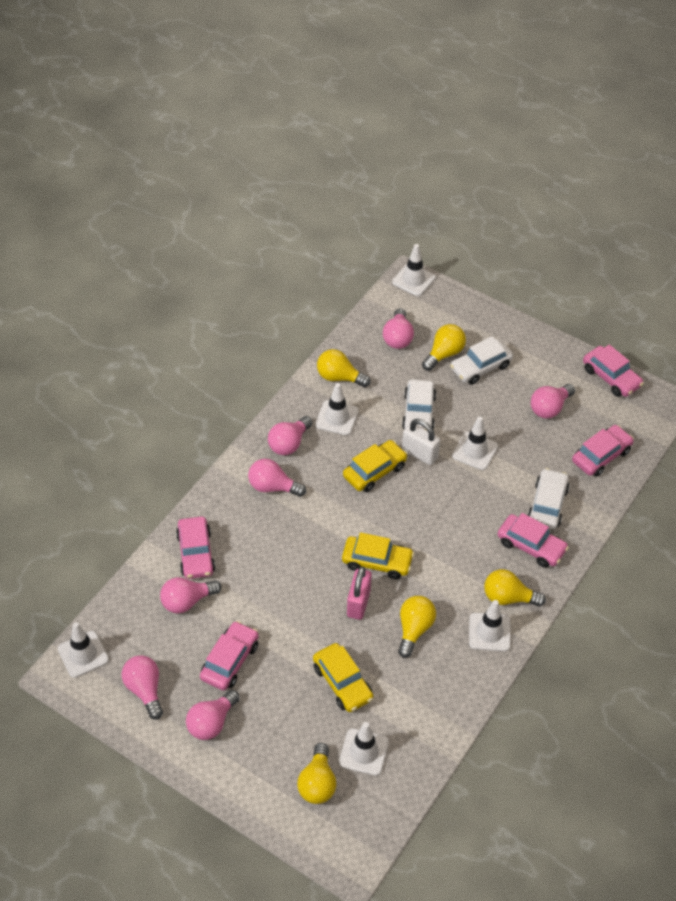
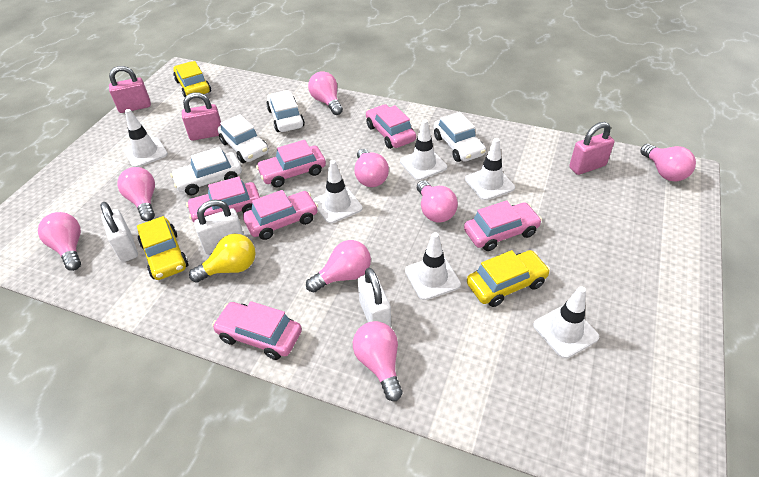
pink car: [176,516,215,579] [200,621,259,691] [498,513,569,568] [572,425,634,477] [583,345,644,397] = 5 -> [186,176,260,222] [212,301,302,360] [243,190,318,240] [256,140,326,187] [366,104,416,149] [464,200,542,251] = 6
pink light bulb: [122,655,163,720] [160,577,221,614] [186,690,240,740] [248,459,306,497] [268,416,313,455] [383,308,414,349] [531,384,575,419] = 7 -> [38,212,81,271] [117,167,155,221] [306,240,371,292] [308,71,343,115] [353,321,403,401] [355,149,389,187] [417,180,458,222] [640,144,696,181] = 8
pink padlock: [347,566,372,620] = 1 -> [109,66,151,113] [182,92,221,141] [569,122,615,175] = 3
white car: [402,379,436,430] [450,336,513,385] [528,468,570,529] = 3 -> [170,147,242,196] [218,114,269,163] [266,90,305,132] [434,112,486,162] = 4
white padlock: [402,419,440,465] = 1 -> [100,202,138,262] [194,200,244,254] [358,268,391,327] = 3
yellow light bulb: [297,743,337,804] [317,349,371,387] [398,596,436,658] [422,324,466,371] [484,569,546,607] = 5 -> [189,234,256,283] = 1

